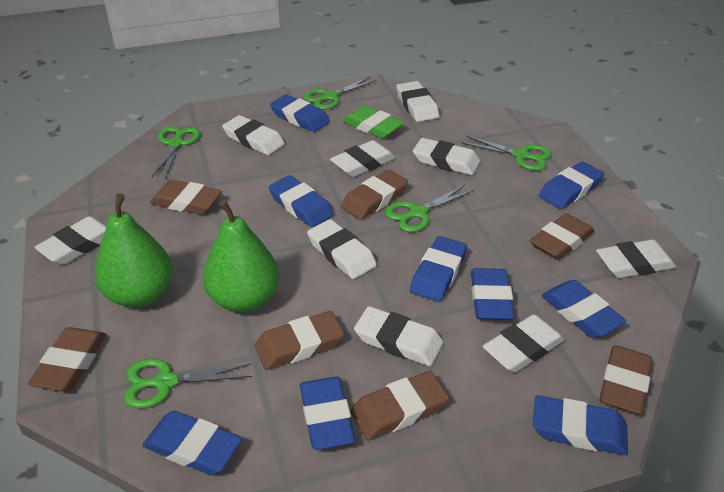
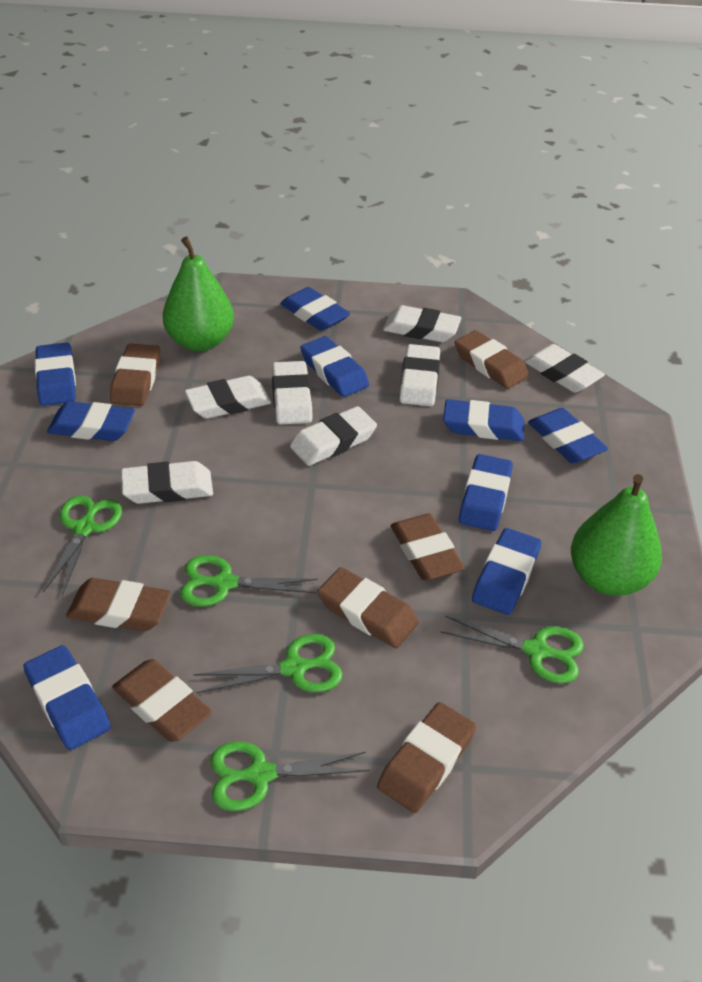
green eraser: [343,105,404,139] = 1 -> none = 0
white eraser: [35,216,107,265] [222,115,285,155] [307,219,377,279] [330,140,396,177] [354,306,443,366] [396,81,439,122] [413,138,480,175] [483,314,565,373] [596,239,676,278] = 9 -> [121,461,213,504] [185,376,271,419] [272,361,313,425] [290,406,377,466] [383,305,461,342] [400,344,440,406] [524,344,605,393] = 7

